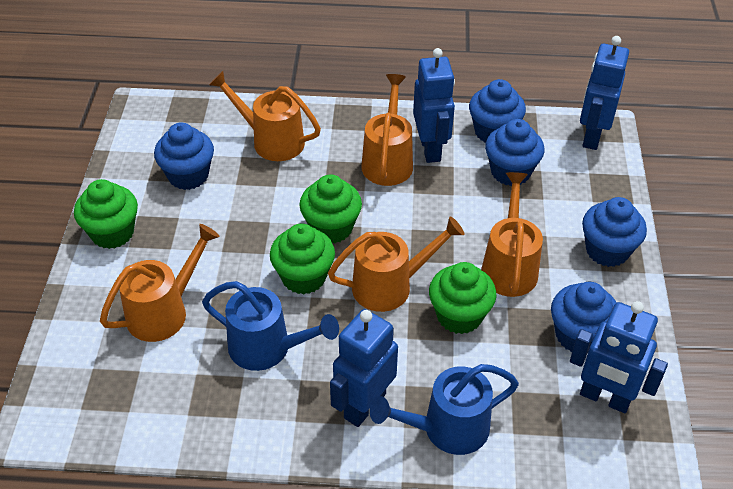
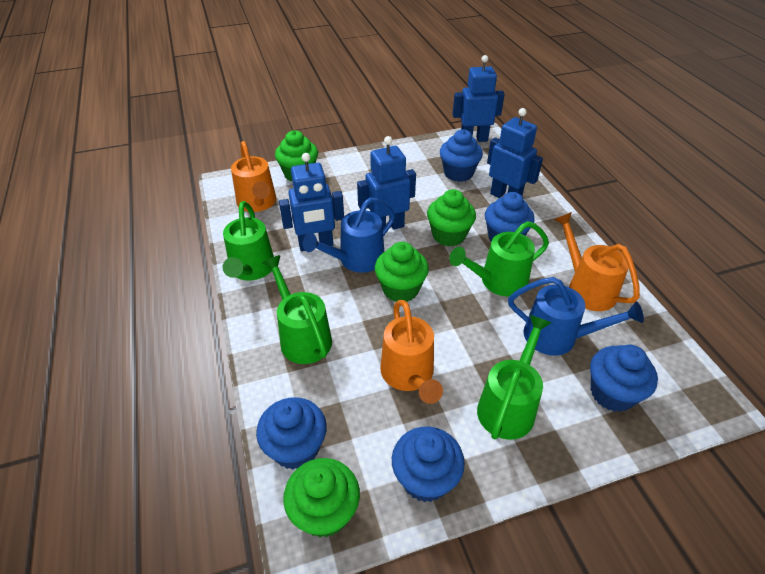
green watering can: none = 0 -> [222,201,274,281] [262,255,332,364] [449,221,549,297] [477,315,551,440] = 4
orange watering can: [100,224,220,342] [209,71,321,161] [328,216,465,312] [361,74,413,186] [481,172,543,297] = 5 -> [231,141,276,212] [380,300,443,404] [554,212,640,311] = 3

